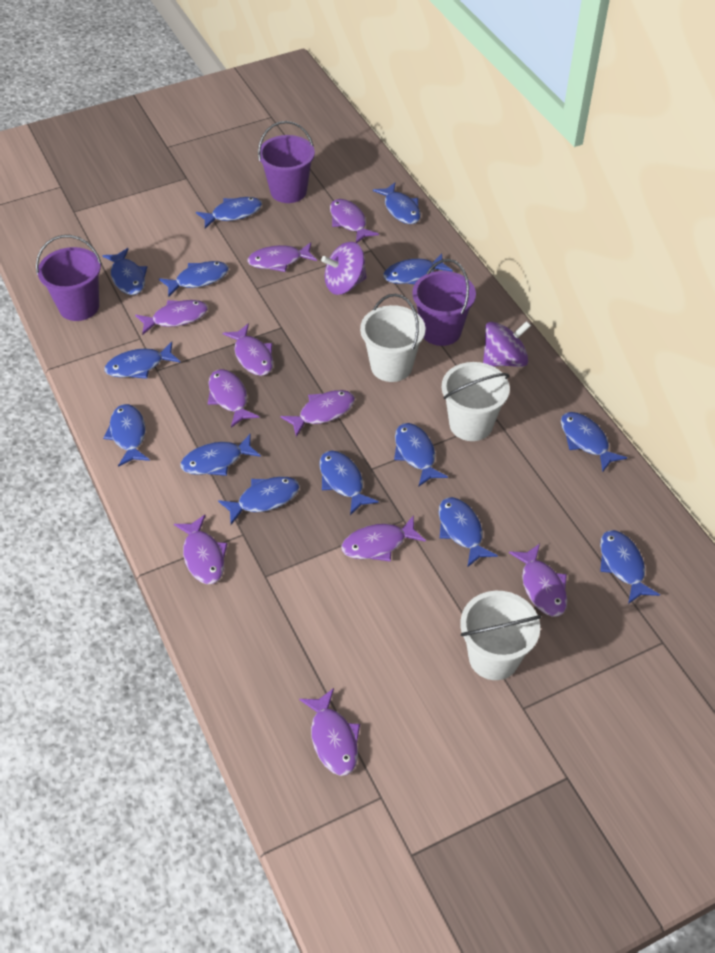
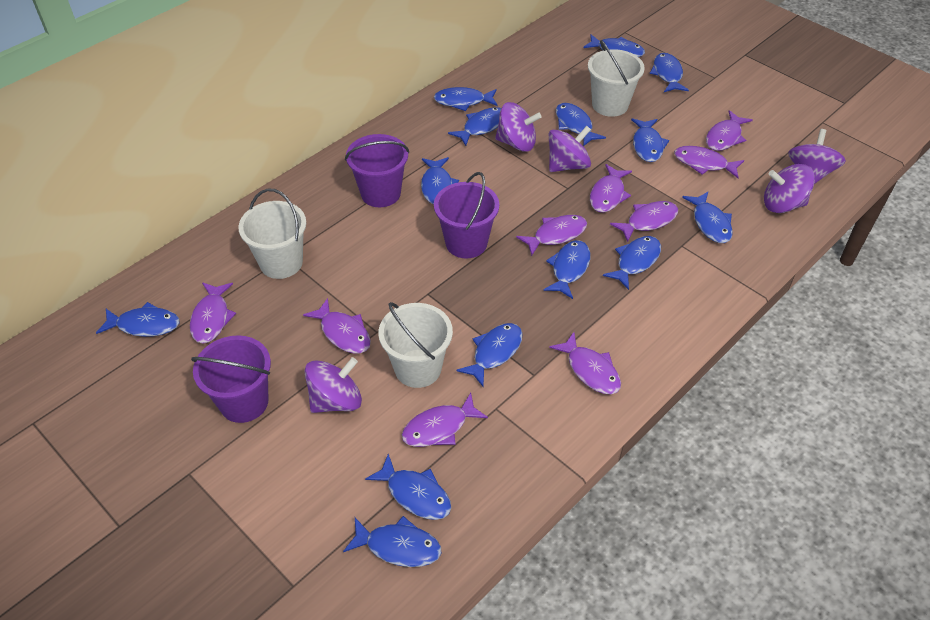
purple fish: [135,300,208,335] [174,515,228,584] [208,369,259,428] [222,323,273,376] [247,242,317,272] [280,390,355,437] [299,688,360,776] [330,199,379,243] [341,515,426,562] [509,544,567,617] = 10 -> [190,283,236,343] [303,298,371,354] [402,393,488,447] [516,215,587,256] [549,332,621,394] [590,164,632,212] [610,201,678,242] [674,146,744,178] [706,110,753,151] = 9
purple spinning top: [321,242,367,295] [483,321,531,367] = 2 -> [305,357,362,413] [495,102,542,152] [549,126,591,172] [764,164,815,213] [788,129,846,184] = 5

